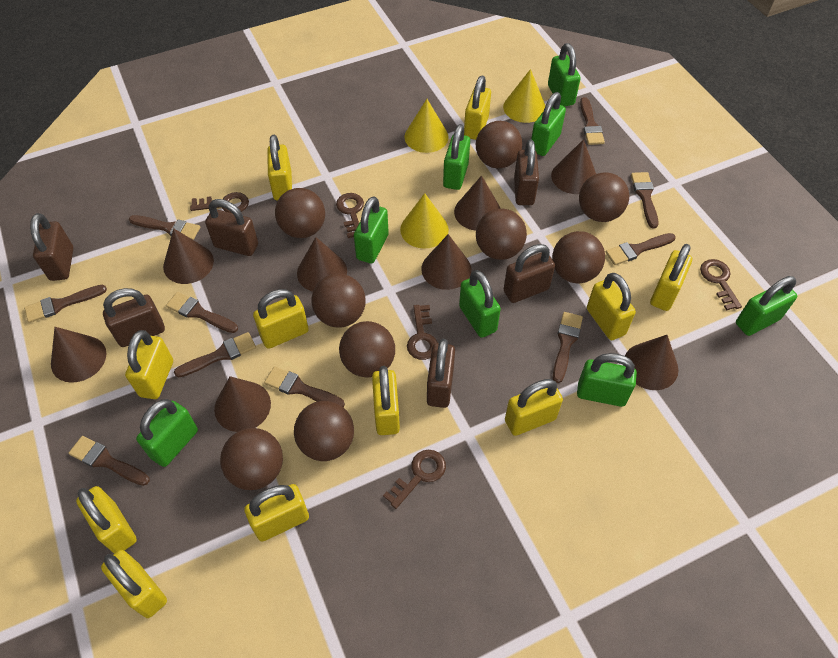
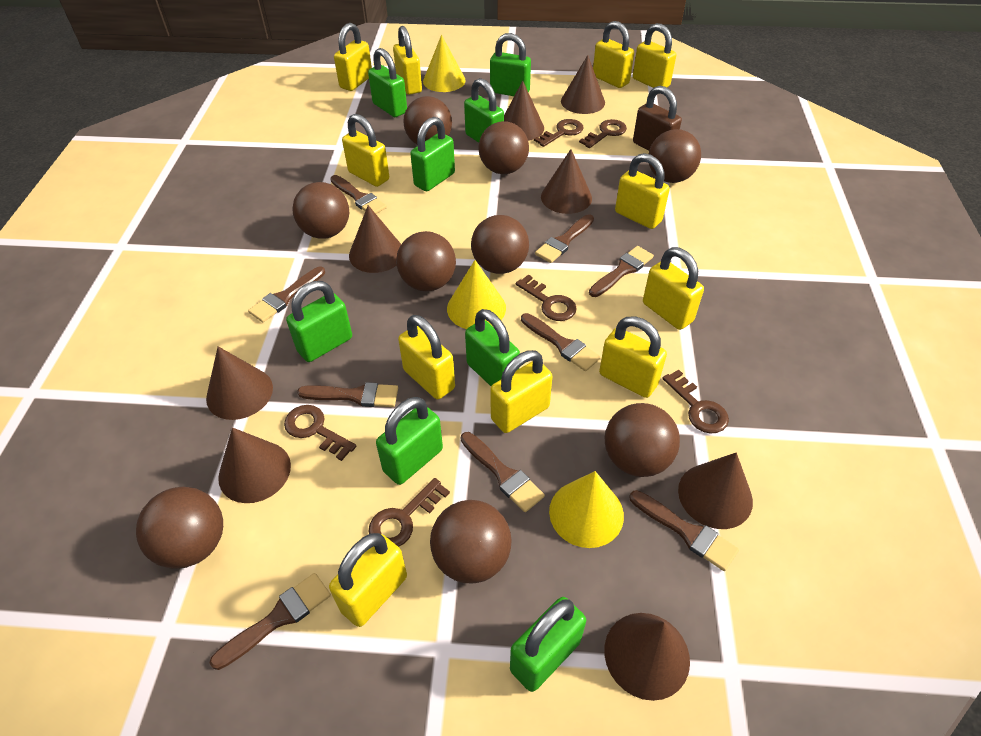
brown brush: [24,284,107,323] [68,436,150,486] [129,215,200,240] [166,292,238,333] [174,332,256,378] [264,366,345,407] [553,312,583,383] [580,97,605,145] [606,233,676,265] [631,172,659,228] = 10 -> [210,573,331,670] [248,267,325,322] [297,382,398,407] [330,175,387,214] [461,432,545,512] [521,313,601,371] [535,214,594,263] [589,246,654,297] [629,490,739,571] = 9
brown key: [190,192,249,213] [336,193,364,238] [383,450,446,509] [407,305,438,360] [700,259,742,311] = 5 -> [284,405,356,461] [369,478,450,547] [516,275,577,321] [534,119,583,147] [579,119,627,148] [662,370,729,433] = 6
brown padlock: [30,213,74,281] [103,288,165,347] [205,199,258,256] [427,339,455,408] [504,244,555,303] [514,140,539,205] = 6 -> [633,86,682,151] = 1

